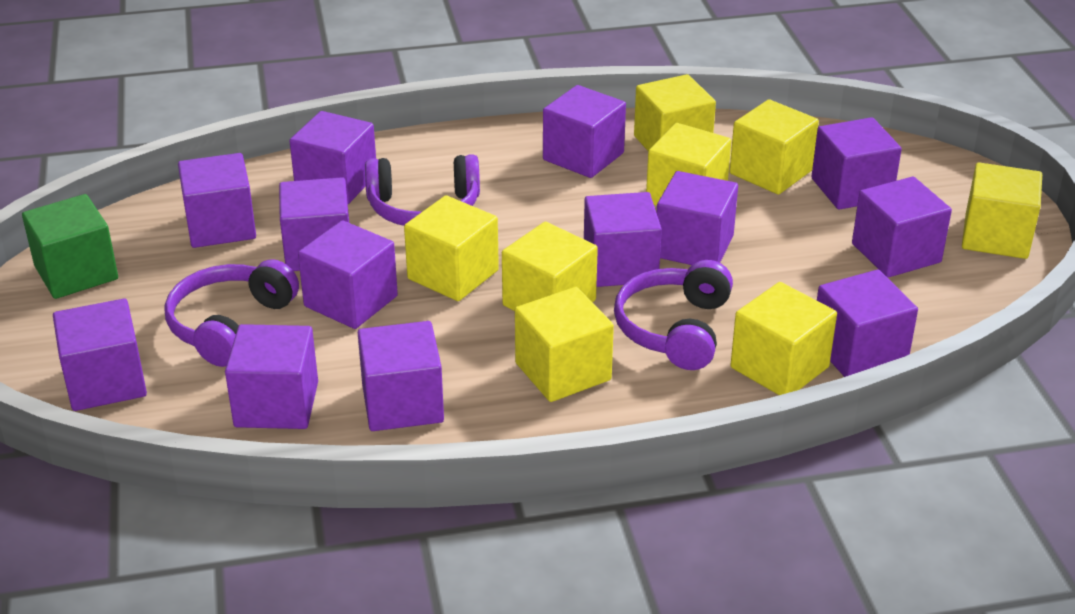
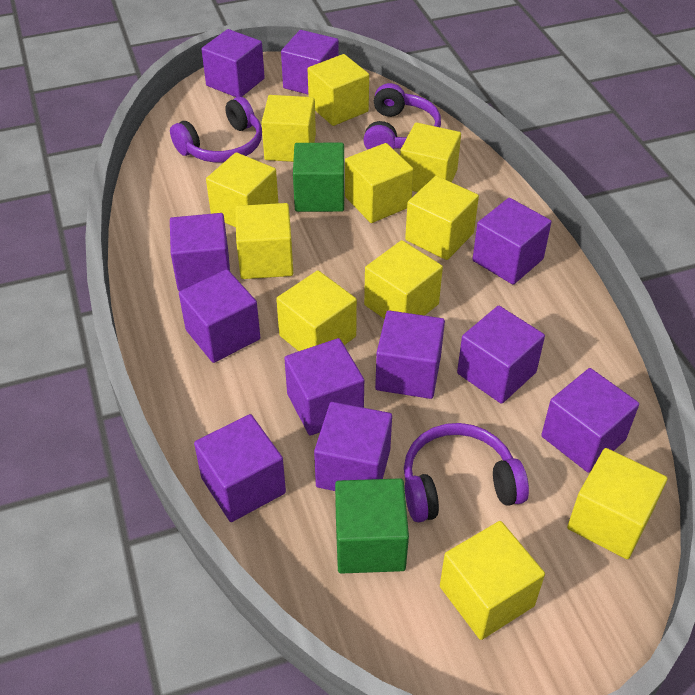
green cube: [22,194,118,299] = 1 -> [293,143,344,212] [335,478,409,574] = 2
purple cube: [53,299,147,411] [178,153,256,248] [225,324,318,429] [279,177,349,271] [290,111,376,204] [298,220,398,329] [358,321,444,431] [543,85,626,178] [584,192,662,287] [657,171,738,265] [811,117,902,210] [817,270,918,377] [852,177,952,277] = 13 -> [170,213,230,291] [179,269,260,363] [194,414,286,522] [201,29,265,97] [281,30,339,94] [284,338,364,436] [314,402,392,491] [375,310,445,399] [457,306,545,404] [472,198,551,285] [541,368,639,473] = 11
yellow cube: [404,195,499,301] [502,222,598,311] [515,287,614,402] [634,74,716,151] [646,123,732,206] [730,99,819,195] [730,282,837,395] [962,162,1042,259] = 8 -> [206,152,278,227] [236,203,293,279] [261,95,316,162] [276,270,357,351] [308,54,369,126] [345,143,414,223] [364,240,443,319] [400,122,461,192] [405,176,479,260] [440,521,545,640] [567,448,667,559] = 11

